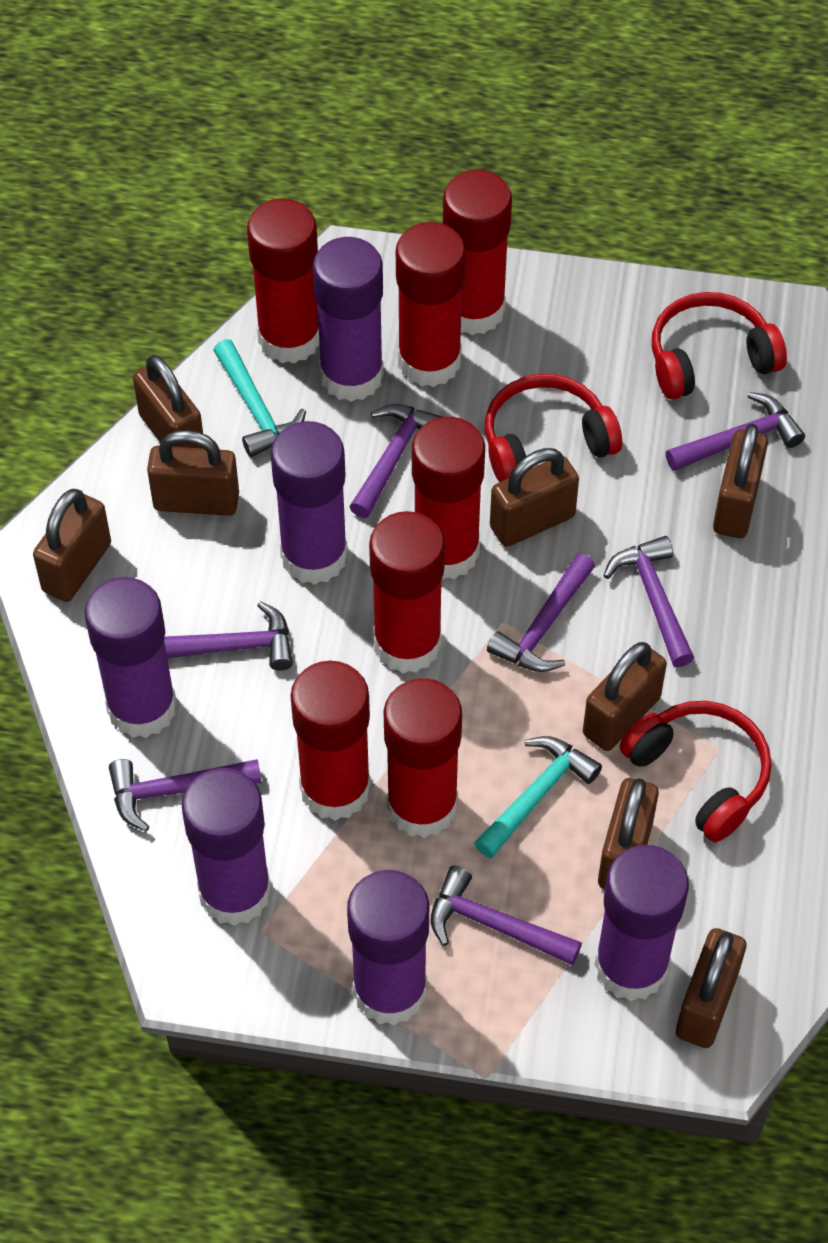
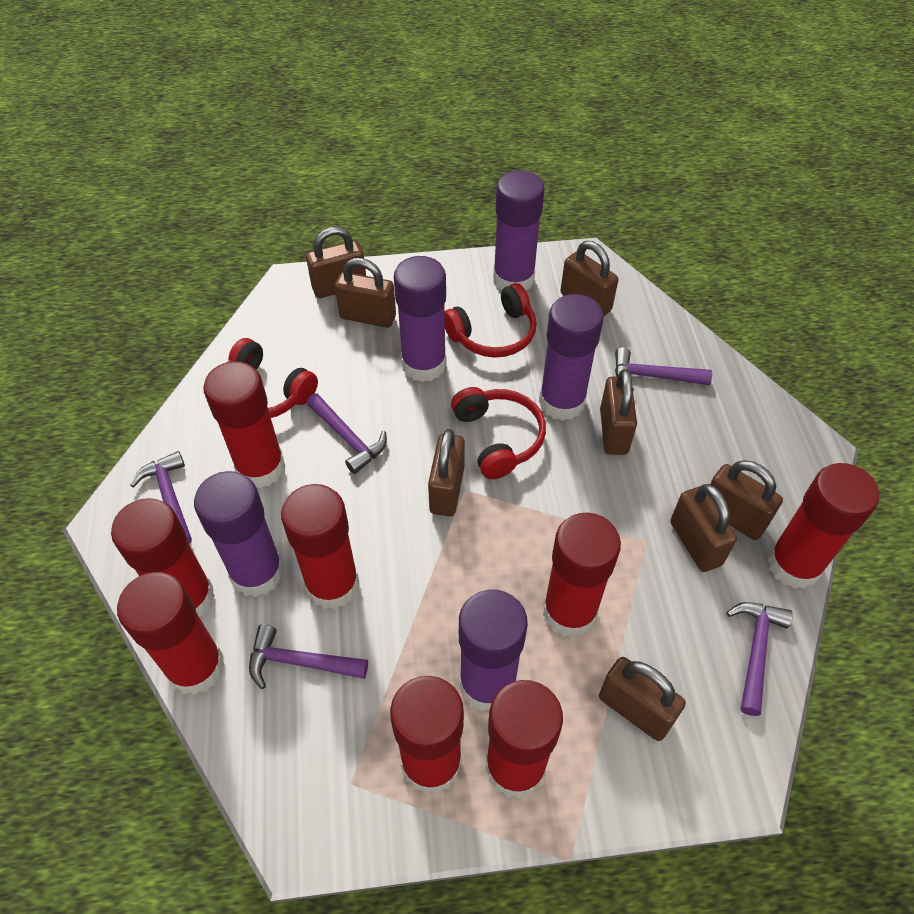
purple glue stick: [84,577,177,738] [182,768,271,926] [271,421,348,585] [313,237,384,402] [347,870,429,1025] [594,845,689,1001] = 6 -> [194,471,284,597] [394,256,447,382] [459,590,528,711] [493,170,545,291] [539,294,604,421] = 5
purple hammer: [109,759,262,832] [164,601,293,670] [349,404,443,518] [431,865,582,965] [487,553,595,672] [603,536,694,667] [666,392,805,471] = 7 -> [130,451,192,544] [249,624,368,689] [306,393,387,474] [615,347,712,391] [727,602,793,716] = 5
red glue stick: [247,199,320,363] [290,661,371,821] [369,511,445,673] [384,678,462,838] [396,222,466,387] [412,417,485,580] [443,170,512,335] = 7 -> [111,498,215,617] [117,572,225,695] [203,361,285,488] [281,484,359,609] [390,676,464,794] [485,680,563,799] [543,513,621,638] [767,463,879,589] = 8
turquoise hammer: [213,339,306,457] [474,736,602,858] = 2 -> none = 0

